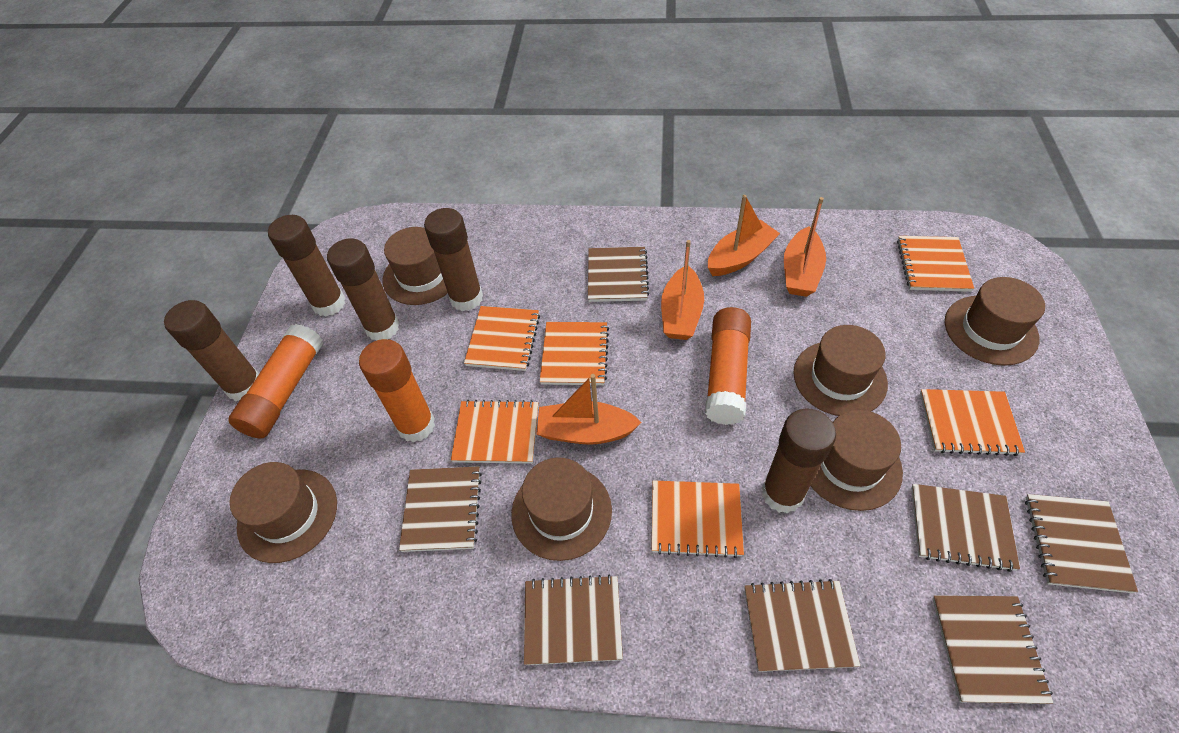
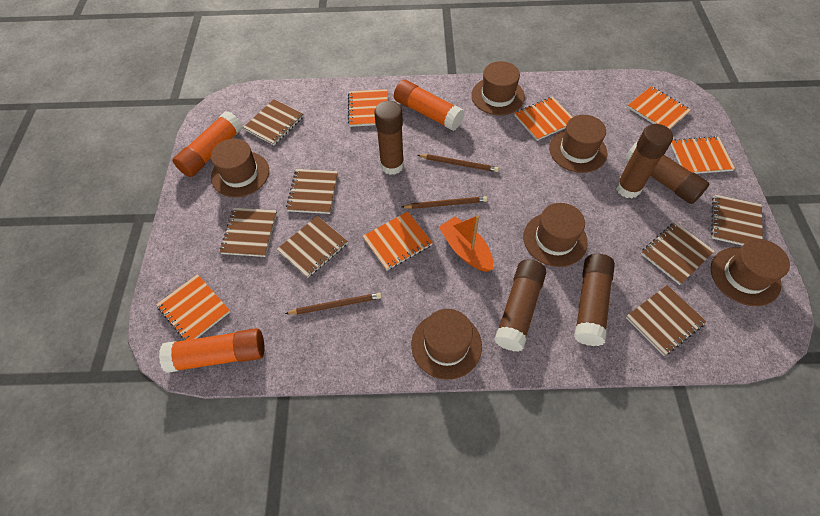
brown pencil: none = 0 -> [285,293,382,315] [402,196,488,209] [418,154,499,172] = 3
orange boat: [536,374,642,445] [661,240,704,340] [708,195,780,276] [784,197,826,297] = 4 -> [439,215,493,272] = 1

